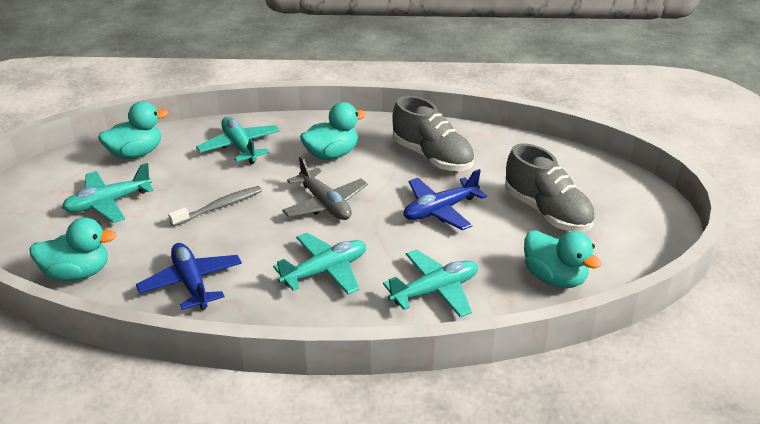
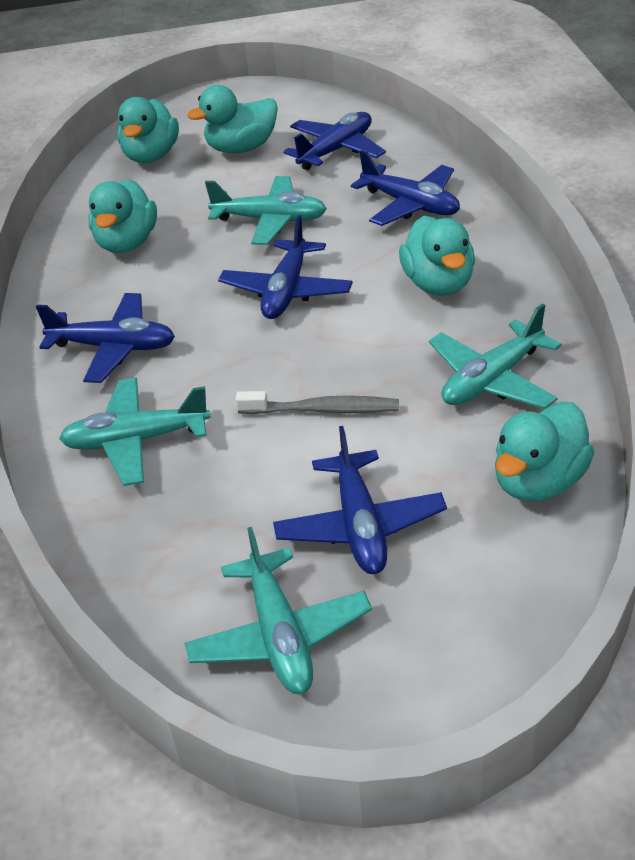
blue plane: [136,243,242,310] [403,169,487,230] = 2 -> [36,293,175,383] [218,215,353,319] [273,426,447,574] [283,112,386,170] [351,150,460,226] = 5
grey plane: [282,156,368,220] = 1 -> none = 0
grey shoe: [392,96,475,171] [505,144,595,232] = 2 -> none = 0
turquoise duck: [29,218,117,281] [98,101,168,159] [300,102,366,160] [524,230,602,288] = 4 -> [88,179,157,253] [117,97,179,163] [187,85,278,153] [399,216,475,296] [495,402,595,502] = 5

